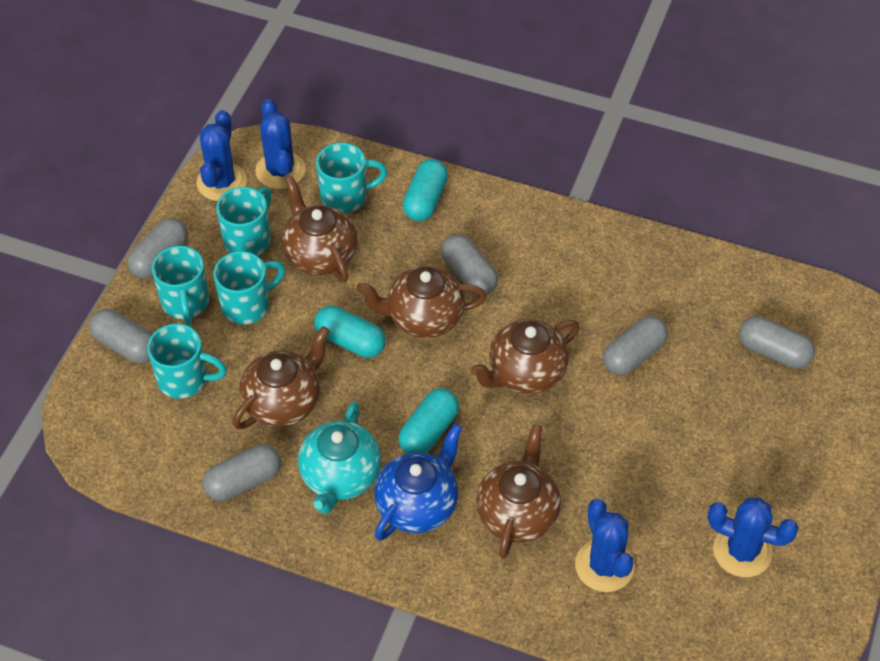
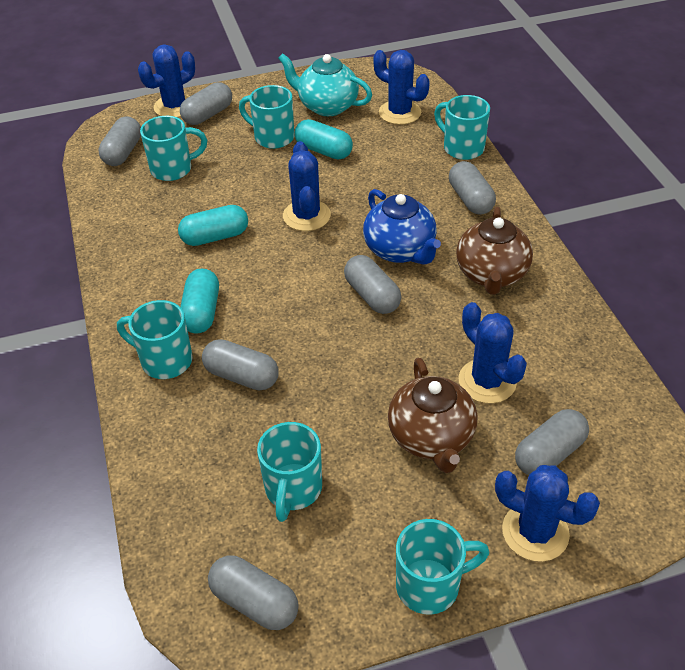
blue cactus: [196,110,247,201] [255,99,306,189] [575,499,635,592] [707,498,799,577] = 4 -> [138,44,195,118] [283,141,331,231] [373,50,430,125] [459,302,527,404] [495,465,600,562] = 5
brown teapot: [233,326,330,430] [282,176,357,282] [356,266,487,338] [470,319,580,394] [476,424,561,559] = 5 -> [388,358,477,473] [456,207,533,295] = 2
grey capsule: [89,309,152,363] [127,218,188,279] [203,444,281,501] [441,234,498,295] [603,316,668,375] [739,316,815,369] = 6 -> [98,116,141,166] [180,82,232,125] [202,339,279,390] [208,555,299,630] [344,255,401,314] [449,161,496,215] [515,409,589,475] = 7
turquoise mug: [147,324,227,399] [152,246,209,325] [213,251,285,325] [216,187,271,256] [316,143,388,213] = 5 -> [117,300,193,379] [140,116,207,181] [239,85,294,149] [257,422,322,522] [396,519,489,615] [434,95,490,160] = 6

